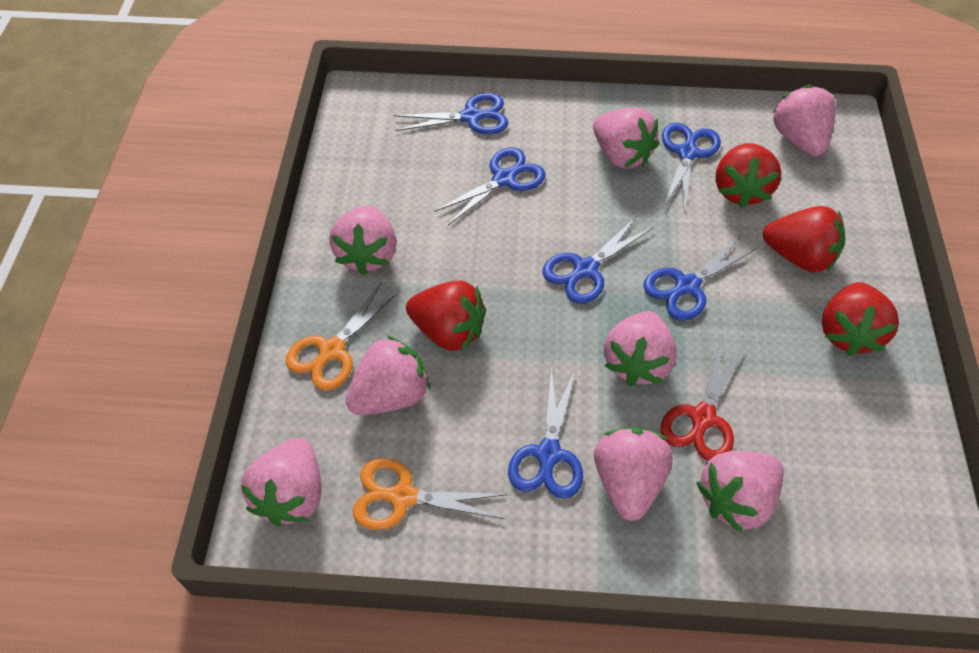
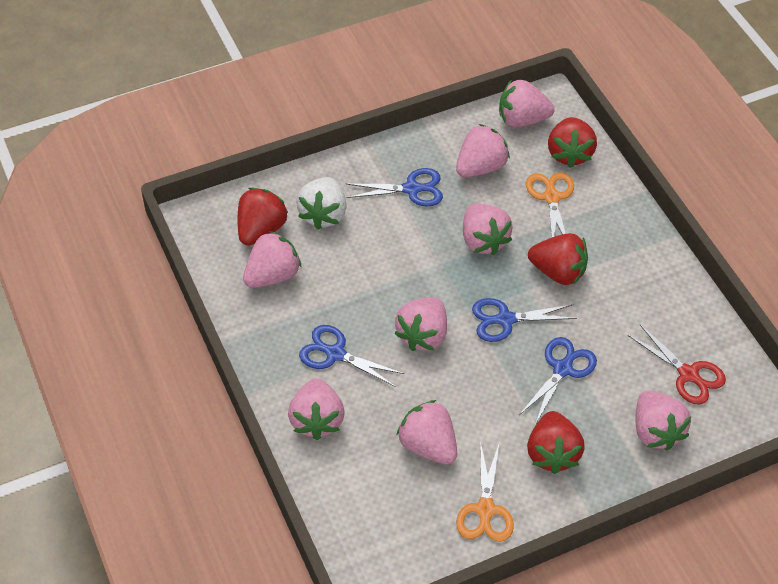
blue scissors: [393,93,508,134] [434,148,546,225] [508,367,583,499] [542,216,653,304] [643,236,758,321] [662,123,721,212] = 6 -> [299,325,404,387] [346,168,443,207] [472,298,577,342] [519,337,597,425] = 4
white strawberry: none = 0 -> [296,177,346,230] = 1

